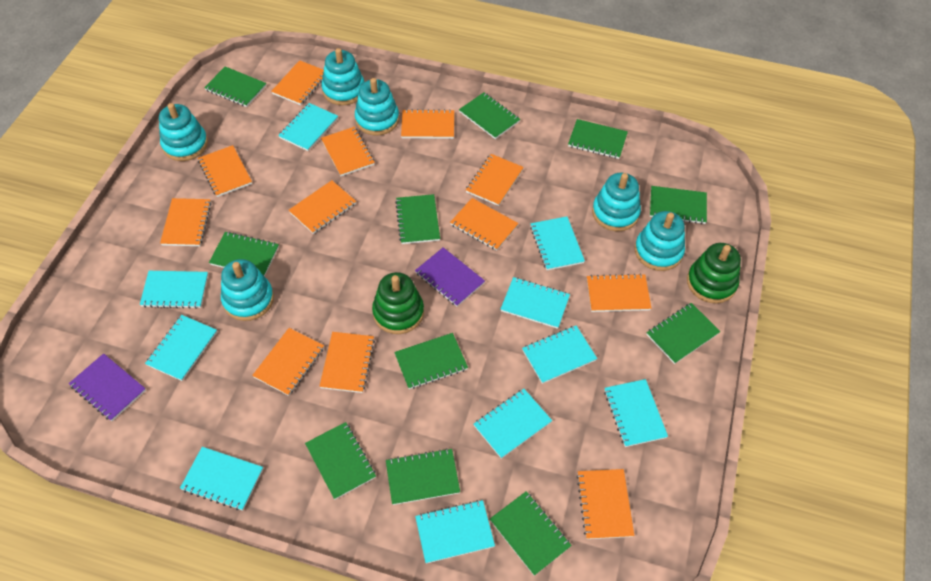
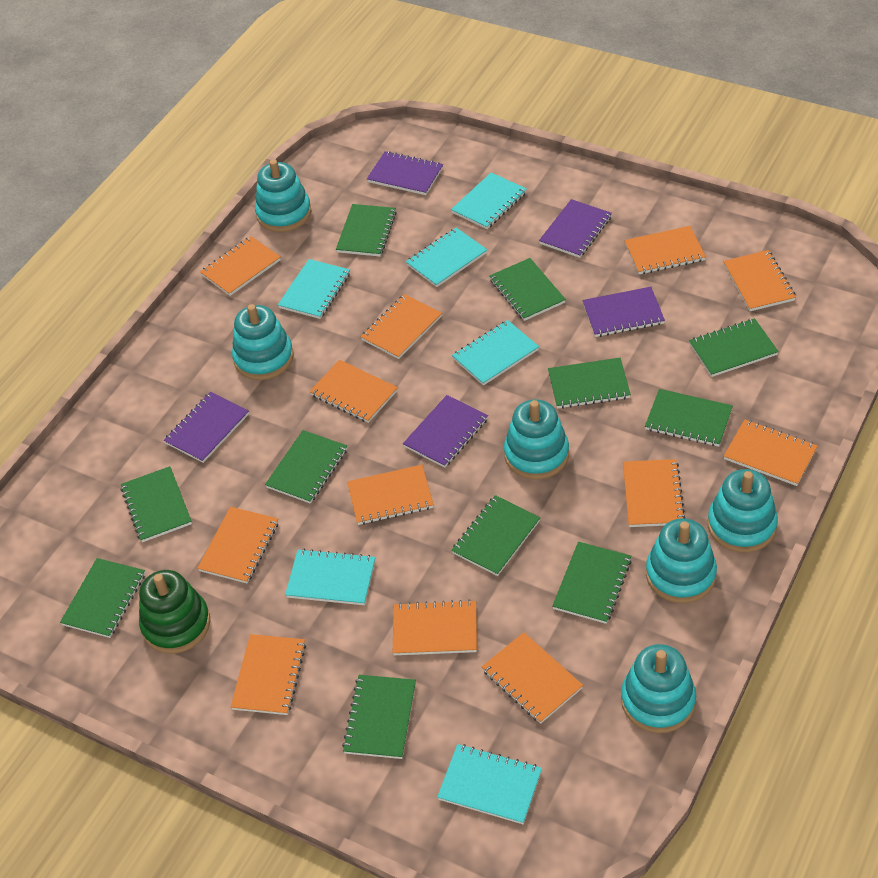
green stacking toy: [372,272,424,334] [687,243,741,303] = 2 -> [139,570,210,654] = 1
purple notebook: [69,353,146,421] [415,247,485,307] = 2 -> [164,392,249,463] [367,151,443,195] [403,395,488,468] [539,199,612,258] [582,287,665,337] = 5
turquoise notebook: [140,271,208,309] [145,315,217,381] [180,447,263,511] [278,103,338,151] [415,500,495,564] [474,389,552,459] [501,277,570,329] [522,326,597,384] [530,216,585,270] [604,379,668,447] = 10 -> [278,259,350,319] [285,549,375,605] [406,228,487,287] [437,744,542,824] [451,173,527,229] [452,320,539,386] = 6

